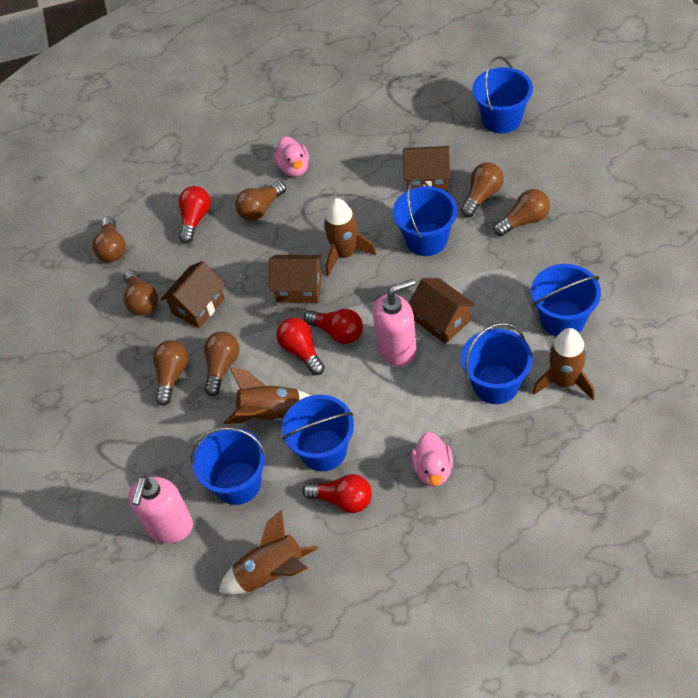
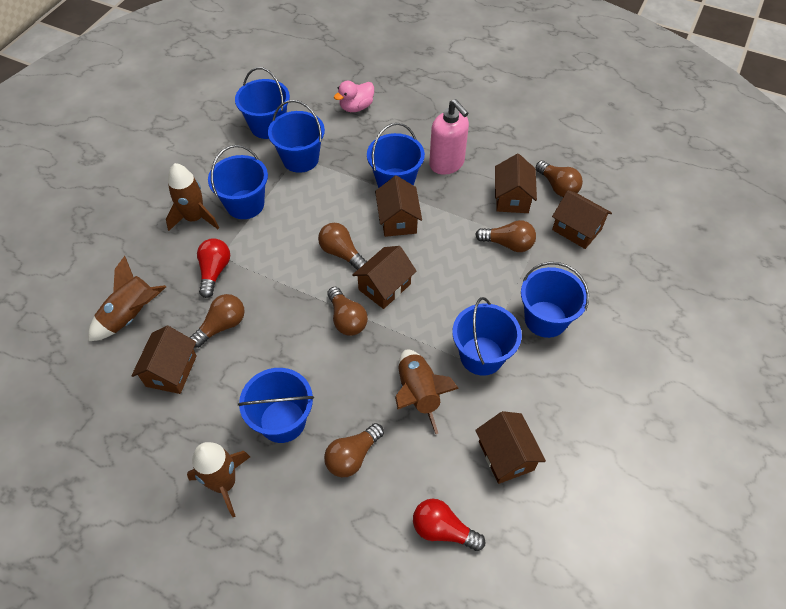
blue bucket: [191,427,267,505] [282,395,354,471] [393,178,457,256] [461,322,532,404] [472,57,533,133] [531,264,601,337] = 6 -> [208,145,268,219] [235,67,290,139] [238,368,314,443] [268,100,325,173] [367,123,425,188] [452,297,522,376] [521,262,589,338] = 7
brown house: [161,261,225,328] [269,255,322,303] [403,146,450,191] [409,278,475,344] = 4 -> [131,326,197,394] [352,246,417,309] [375,175,422,237] [475,411,546,484] [495,154,537,213] [552,190,612,249] = 6
brown light bulb: [92,216,126,262] [124,269,158,315] [153,340,189,406] [204,331,240,396] [235,181,286,221] [461,162,504,217] [494,189,550,236] = 7 -> [190,294,245,348] [318,223,367,270] [324,423,384,477] [327,287,368,336] [475,220,536,252] [536,160,583,197] = 6
pink duck: [274,136,309,177] [411,432,453,487] = 2 -> [334,81,374,112] = 1
pink soap dispenser: [128,475,193,543] [373,279,417,367] = 2 -> [429,99,469,175] = 1
red light bulb: [179,186,211,243] [276,317,325,375] [302,474,372,513] [304,309,363,344] = 4 -> [197,238,230,298] [413,498,485,551] = 2

